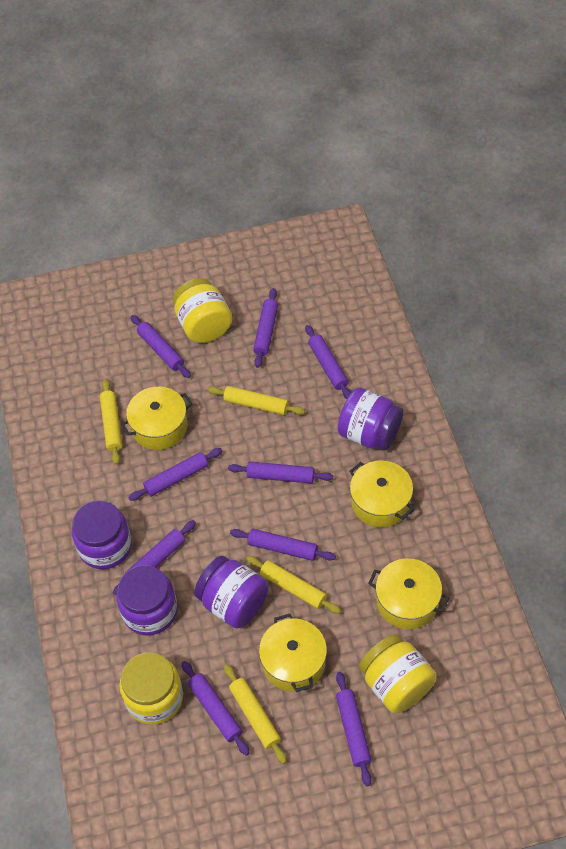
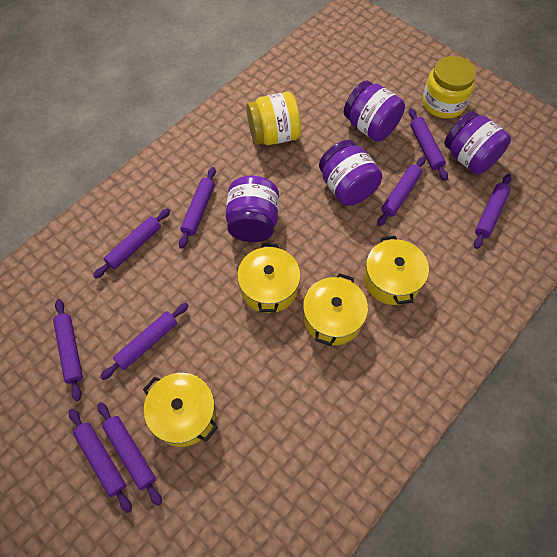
yellow jar: [120,652,183,725] [173,278,232,343] [359,634,437,713] = 3 -> [246,92,301,145] [422,56,476,119] = 2
yellow rolling pin: [100,379,122,465] [207,386,305,415] [224,664,287,764] [246,556,341,614] = 4 -> none = 0

